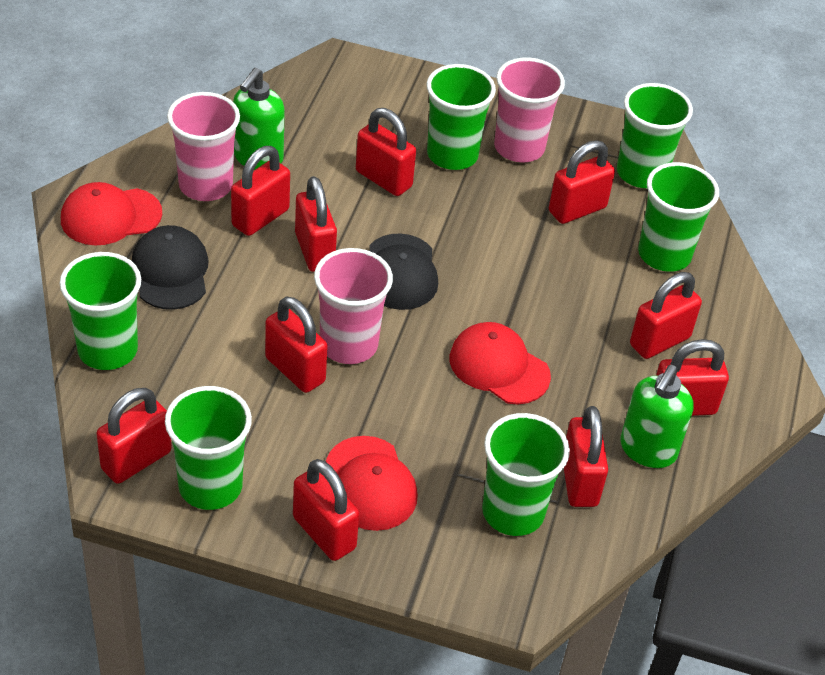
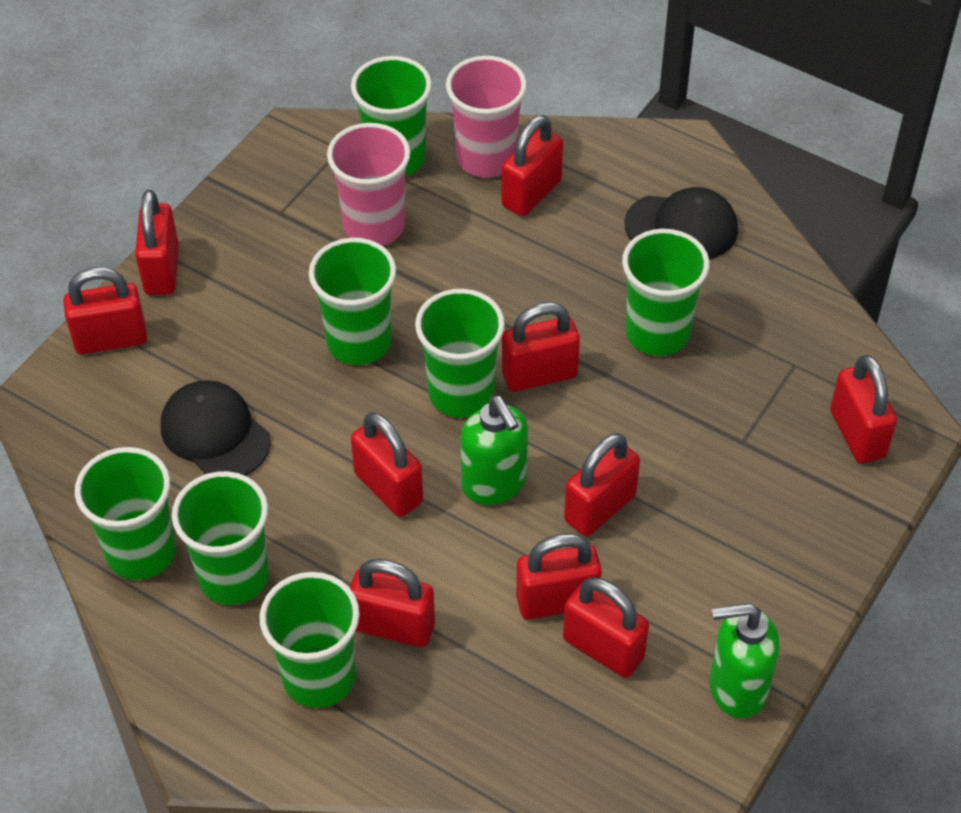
green cup: [60,252,141,370] [165,386,252,510] [426,64,496,170] [482,413,570,536] [617,83,693,188] [638,162,719,272] = 6 -> [75,447,176,580] [172,471,269,605] [259,572,360,708] [309,238,396,365] [351,56,432,176] [415,289,505,418] [622,229,710,356] = 7
pink cup: [167,92,240,201] [314,248,393,364] [494,57,565,162] = 3 -> [327,123,411,246] [446,56,527,178] = 2
red cap: [61,182,162,245] [326,436,418,531] [450,322,551,404] = 3 -> none = 0

